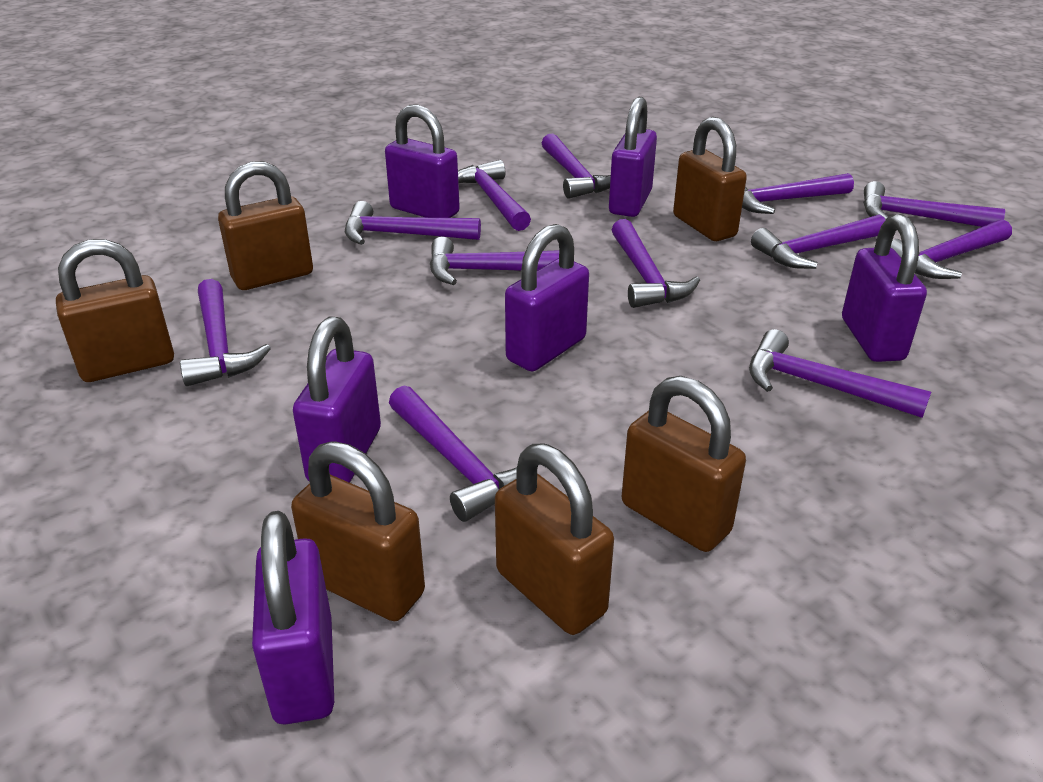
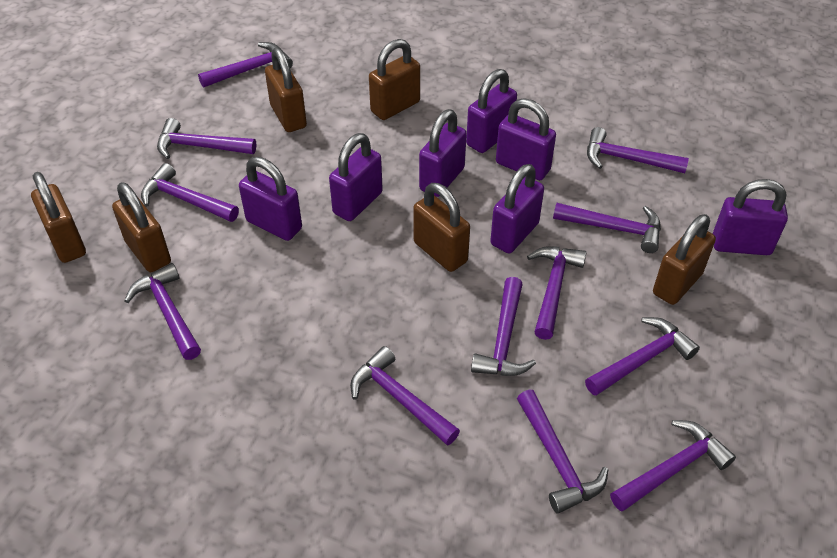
purple padlock: [252,511,334,725] [293,316,381,483] [385,105,460,218] [505,224,589,372] [609,97,657,217] [842,214,927,362] = 6 -> [239,157,302,241] [329,133,383,221] [419,109,467,197] [466,69,517,153] [490,164,544,253] [496,98,556,180] [713,179,788,255] = 7

